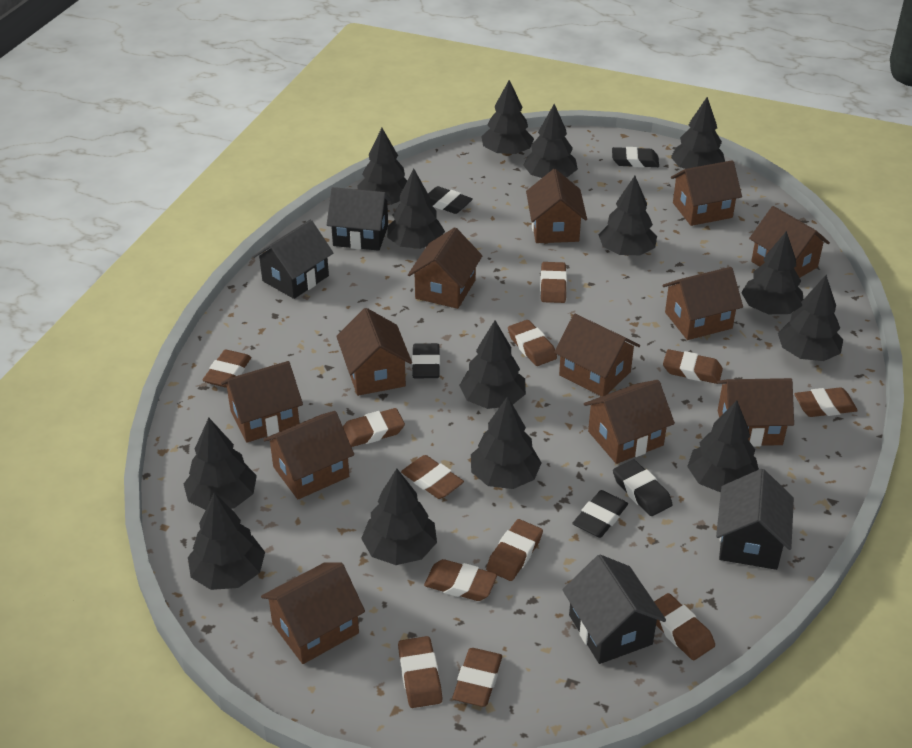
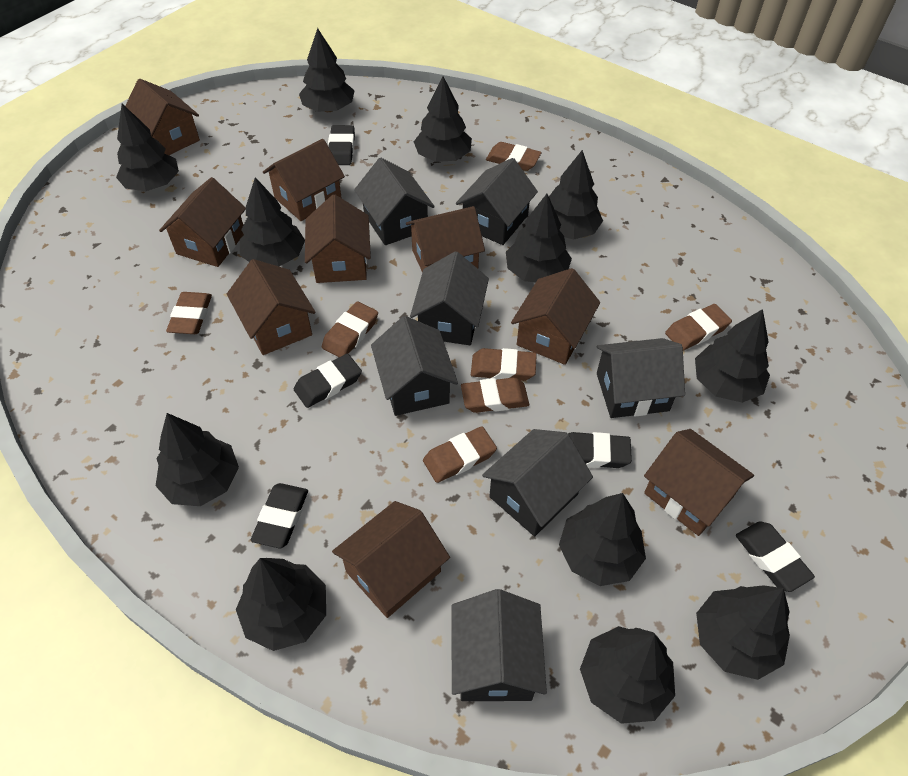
black house: [253,220,334,299] [327,187,392,251] [562,555,666,664] [716,469,794,570] = 4 -> [354,158,435,245] [371,316,458,416] [410,251,489,345] [451,589,547,701] [456,158,538,245] [482,429,593,536] [596,338,685,418] = 7
black tree: [184,418,257,510] [188,493,265,590] [357,128,407,205] [361,469,437,565] [387,169,445,249] [459,321,526,409] [471,396,542,489] [481,80,534,156] [523,104,578,178] [599,176,657,256] [671,97,725,169] [687,400,759,492] [741,231,803,314] [778,275,843,361] = 14 -> [116,104,179,191] [156,413,239,506] [236,558,326,651] [240,177,305,266] [299,28,355,112] [414,77,472,162] [506,194,572,282] [549,150,603,239] [559,493,646,586] [580,626,675,724] [695,309,770,403] [696,585,790,680] = 12
brown eraser: [203,350,252,388] [343,408,405,447] [398,636,442,708] [401,455,464,499] [424,559,497,601] [453,648,502,707] [486,519,543,581] [508,320,557,366] [540,262,567,303] [654,593,715,660] [663,349,723,384] [794,387,858,417] = 12 -> [166,292,212,334] [322,302,378,357] [423,426,497,483] [461,377,529,413] [471,348,537,381] [486,142,542,171] [665,304,732,351] = 7
brown house: [221,361,303,443] [261,562,365,664] [263,411,354,499] [336,308,412,396] [408,227,483,309] [526,169,587,243] [554,314,640,397] [584,380,675,464] [662,267,743,340] [671,160,742,226] [717,378,794,447] [749,206,830,278] = 12 -> [125,79,200,155] [159,177,246,267] [227,259,315,355] [263,139,345,221] [305,194,371,283] [332,501,450,618] [406,206,485,273] [511,268,600,365] [644,429,754,536] = 9

